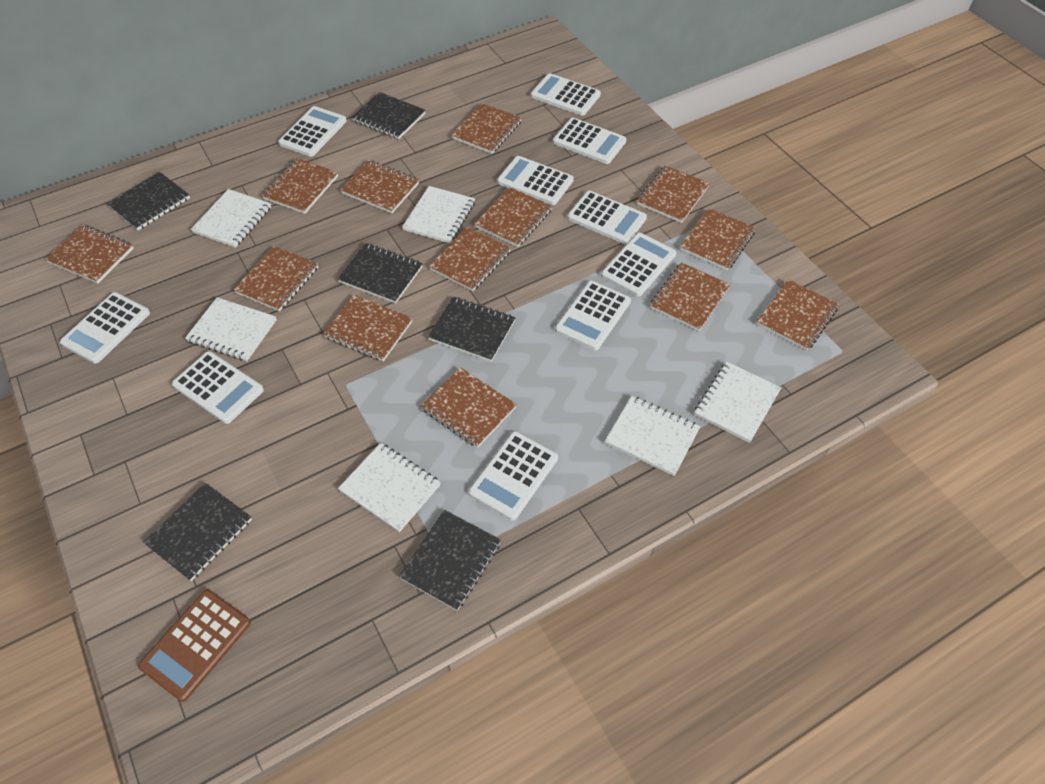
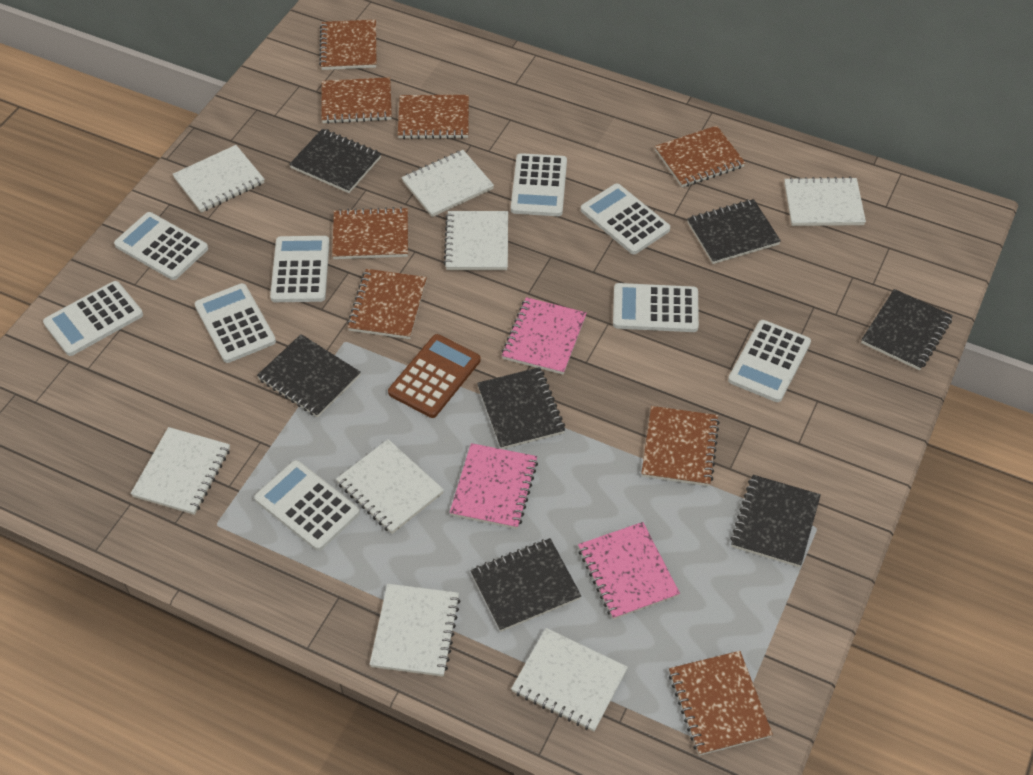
black notebook: [107,172,190,230] [143,483,252,581] [337,243,423,303] [352,92,426,139] [399,510,501,611] [428,296,515,362] = 6 -> [257,334,361,417] [289,128,381,193] [471,538,581,632] [477,367,565,449] [687,199,781,264] [730,475,821,567] [861,289,953,370] = 7
brown notebook: [45,225,134,283] [233,246,318,312] [262,158,338,214] [323,295,413,361] [340,160,419,213] [421,367,517,448] [429,227,511,292] [451,103,522,154] [475,187,552,247] [637,165,710,223] [650,262,731,331] [680,208,756,270] [756,279,839,350] = 13 -> [319,20,377,70] [321,77,392,124] [332,207,408,259] [347,269,427,339] [398,95,469,139] [641,406,720,486] [655,126,745,187] [669,651,773,756] = 8
pink notebook: none = 0 -> [450,443,538,529] [502,297,587,374] [578,522,680,620] = 3
white calculator: [60,292,150,363] [172,351,264,424] [278,106,347,157] [469,431,558,520] [497,156,574,205] [531,73,601,116] [553,118,626,164] [555,281,631,350] [567,191,647,244] [601,233,676,297] = 10 -> [43,281,143,356] [114,212,208,280] [195,283,276,363] [255,460,360,551] [270,236,330,302] [511,153,567,216] [581,183,670,254] [613,283,699,332] [728,320,811,402] = 9
white notebook: [185,297,277,361] [191,189,271,248] [338,443,441,532] [402,186,475,243] [605,396,700,476] [694,362,781,443] = 6 -> [130,427,230,515] [172,145,265,213] [336,439,444,534] [370,584,461,677] [402,150,494,217] [444,211,508,270] [511,628,628,732] [784,177,866,226] = 8

